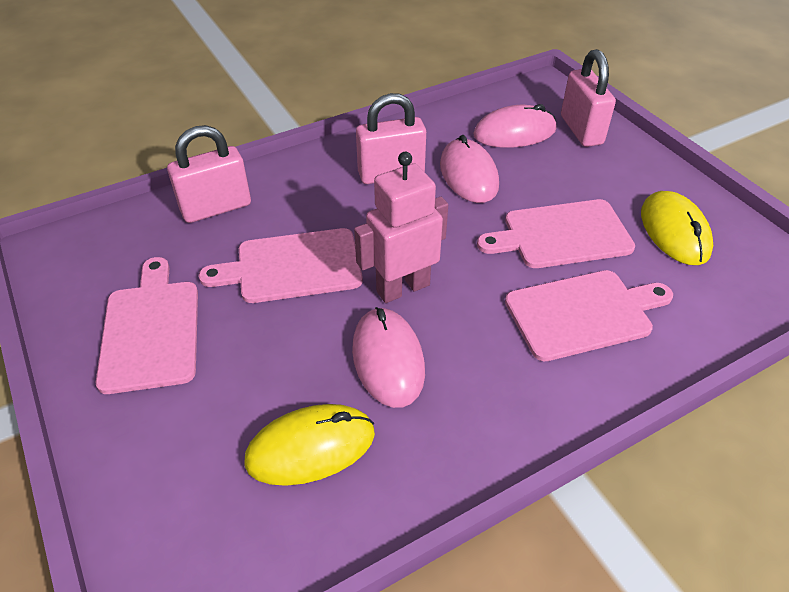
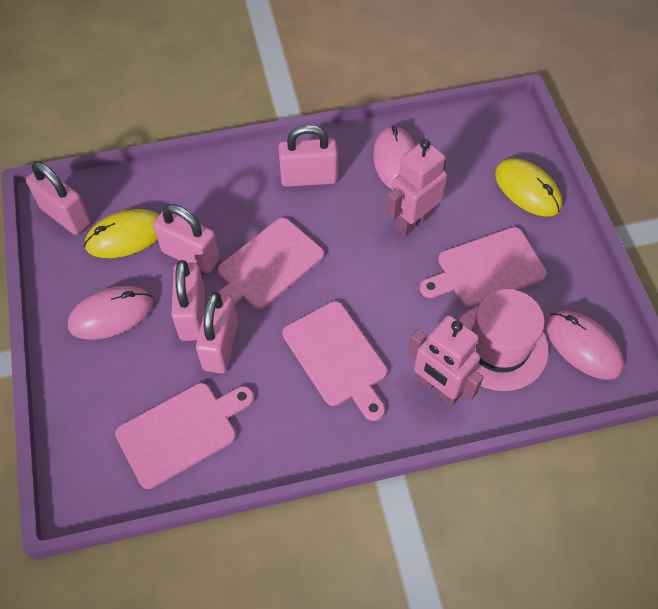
pink hat: none = 0 -> [458,289,549,391] = 1
pink padlock: [167,125,251,223] [356,93,426,184] [561,49,616,147] = 3 -> [26,161,91,235] [153,204,220,273] [171,260,205,341] [196,292,238,373] [279,125,338,187] = 5
pink robot: [354,152,448,303] = 1 -> [386,139,447,236] [408,315,484,406] = 2

